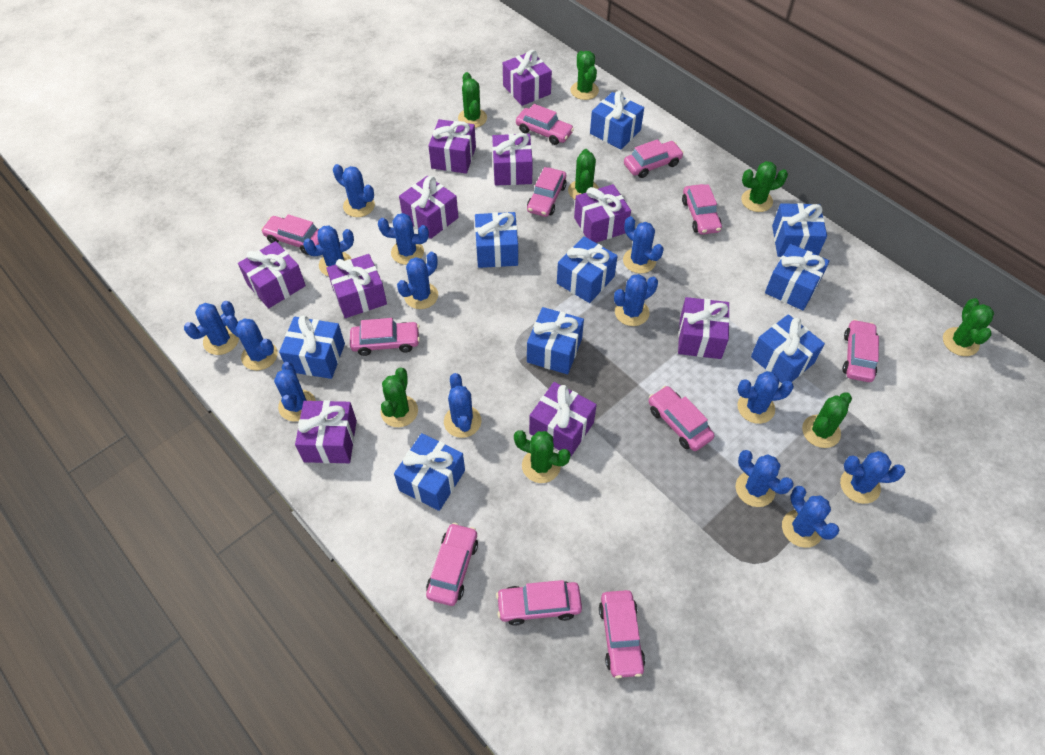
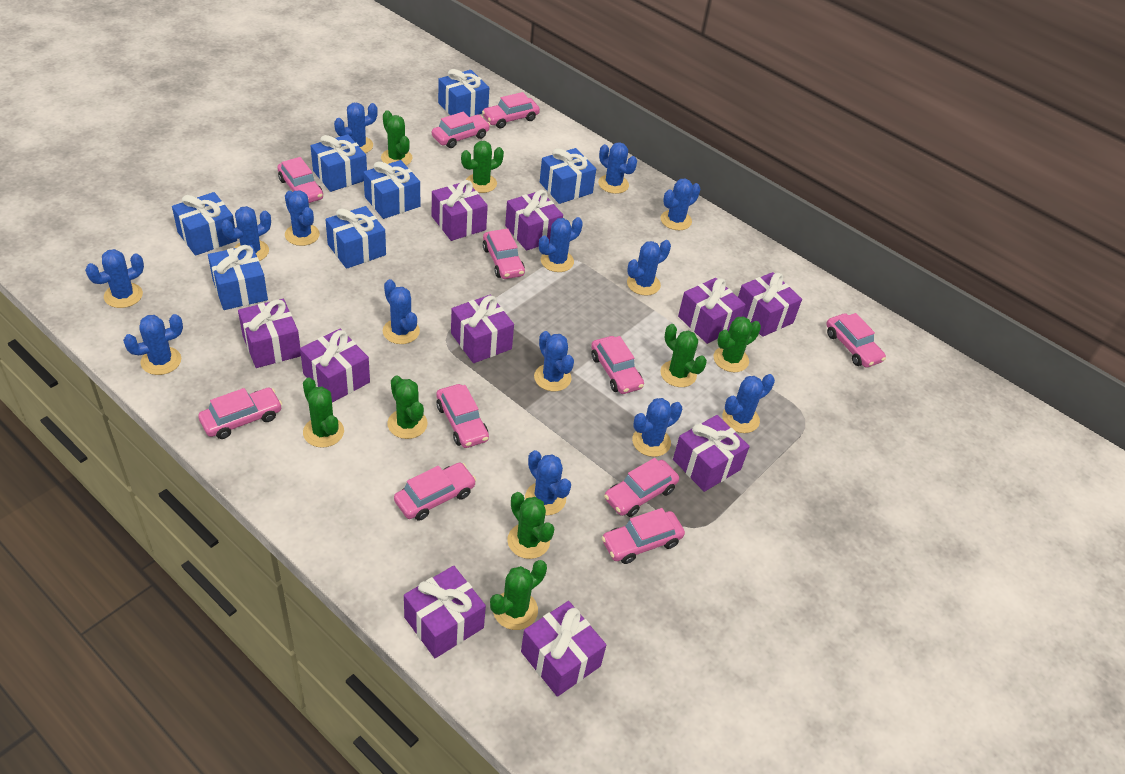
blue gift: [279,315,345,379] [394,433,465,511] [475,212,518,268] [527,307,584,374] [557,236,618,303] [590,91,644,149] [751,314,825,383] [765,244,830,310] [772,203,827,257] = 9 -> [172,192,237,256] [208,245,268,310] [311,134,367,192] [325,206,386,269] [363,160,420,219] [438,69,489,117] [540,148,596,204] = 7

